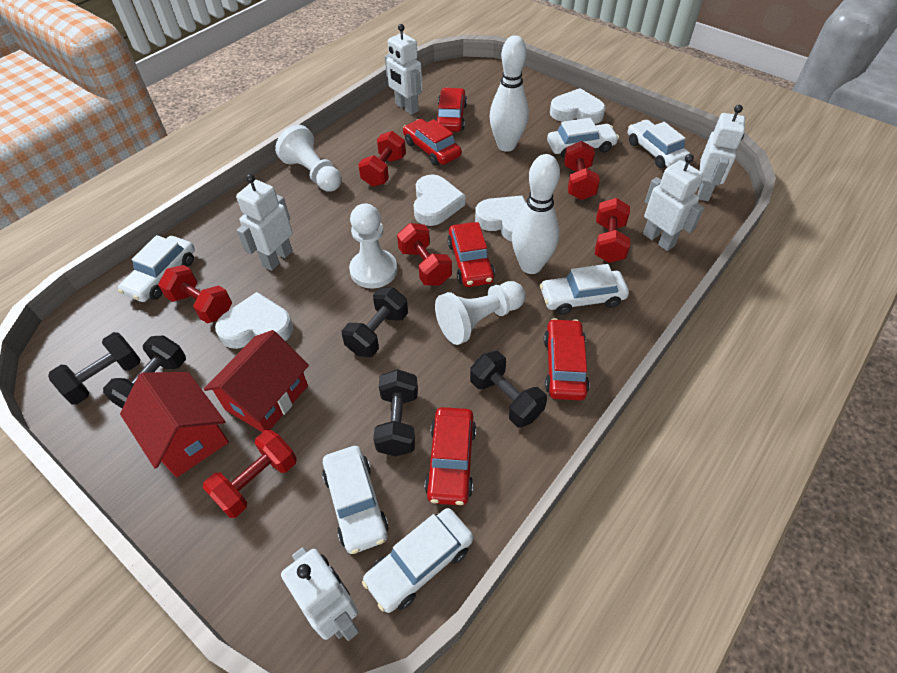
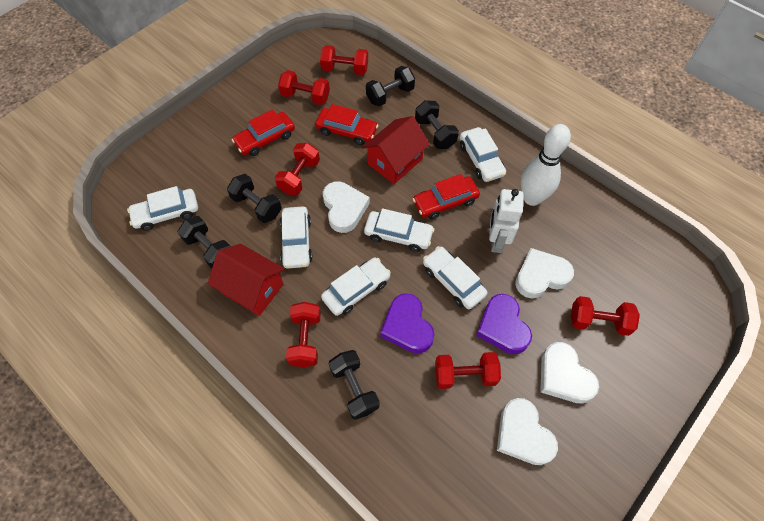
purple heart: none = 0 -> [380,293,435,354] [476,294,532,354] = 2
red car: [403,119,462,166] [425,407,476,505] [435,88,467,132] [447,222,495,287] [544,318,589,400] = 5 -> [232,109,295,156] [315,104,378,145] [413,174,480,219] = 3
white bowling pin: [489,35,529,152] [512,154,560,274] = 2 -> [521,124,571,206] = 1
white pawn: [275,125,341,192] [349,203,397,288] [435,281,525,345] = 3 -> none = 0
white robot: [236,174,293,271] [281,547,359,641] [385,24,422,115] [643,154,704,251] [698,105,745,201] = 5 -> [489,189,524,253] = 1

